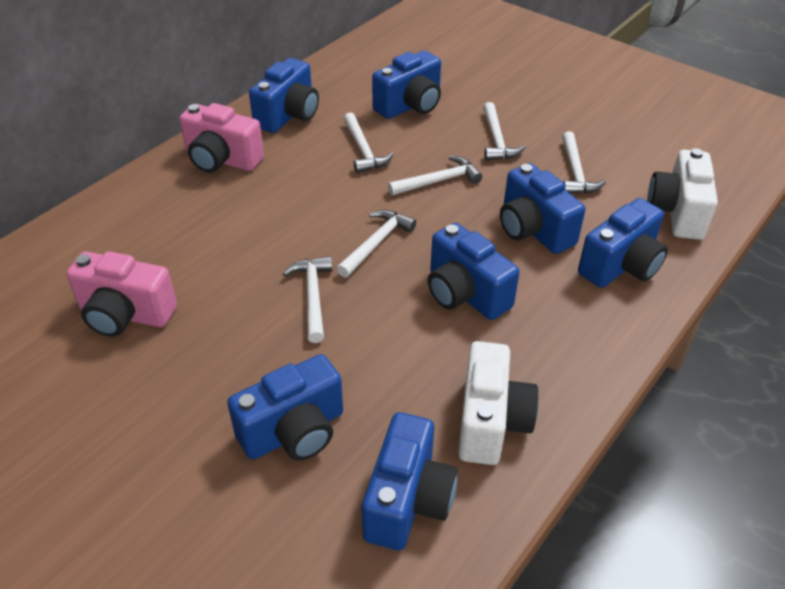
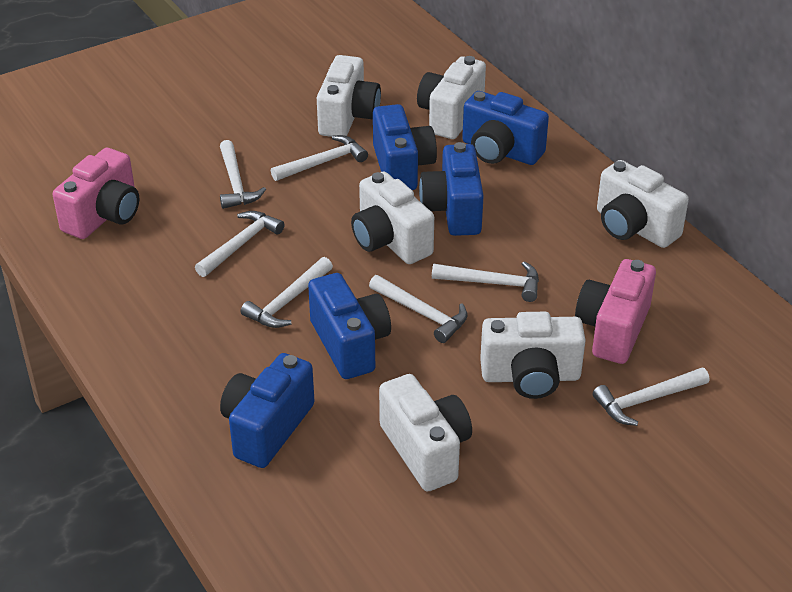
blue camera: [227,354,343,461] [249,58,319,133] [362,412,458,550] [372,51,441,119] [428,222,520,320] [500,163,585,254] [578,198,668,288] = 7 -> [220,353,314,468] [308,273,391,379] [373,104,437,190] [419,142,484,236] [462,91,549,165] = 5
white camera: [458,341,539,465] [647,148,718,240] = 2 -> [317,55,381,137] [351,172,434,264] [379,374,472,492] [417,56,486,139] [480,312,586,399] [597,160,689,248] = 6
white hammer: [283,256,332,343] [336,210,416,278] [343,113,394,173] [388,156,482,196] [483,102,526,161] [562,132,606,194] = 6 -> [195,211,285,277] [220,140,266,209] [241,257,333,328] [271,135,368,181] [369,275,468,343] [432,261,539,302] [593,368,709,426] = 7

